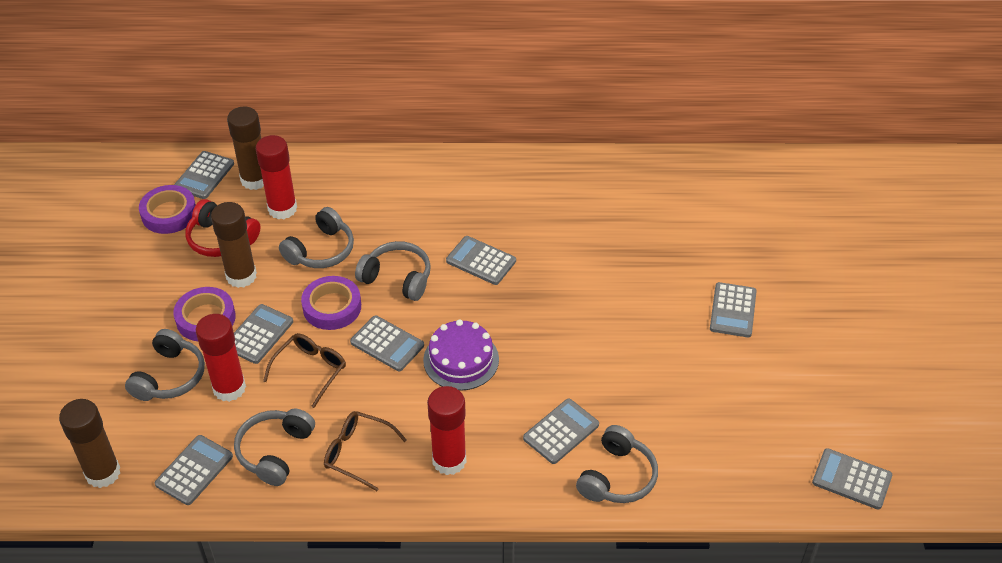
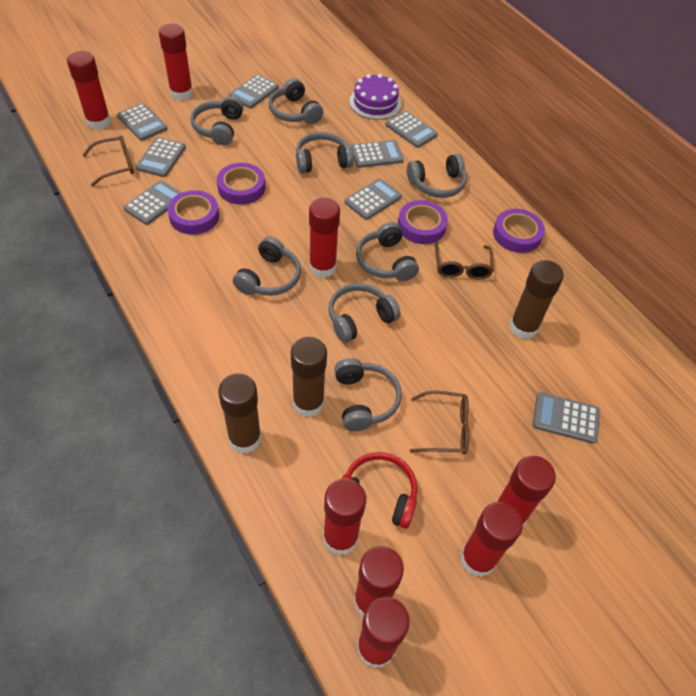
brown glasses: [263,333,346,408] [324,411,407,491] = 2 -> [83,135,134,186] [410,391,469,454] [435,242,494,280] = 3
grey headphones: [125,329,205,401] [234,409,315,486] [279,207,354,268] [355,241,431,301] [576,425,658,503] = 5 -> [191,96,244,145] [233,236,301,296] [269,78,323,124] [296,132,354,173] [328,283,401,343] [334,358,402,431] [356,222,419,281] [407,154,466,198] = 8
purple tape: [139,185,196,234] [173,287,236,341] [301,276,361,330] = 3 -> [168,190,219,235] [217,163,265,204] [398,200,448,244] [493,209,545,253] = 4
red glue stick: [196,314,246,402] [256,135,297,219] [427,386,466,475] = 3 -> [67,51,111,130] [159,24,193,100] [309,198,340,278] [323,479,366,555] [354,546,404,616] [357,597,410,669] [460,502,523,577] [496,456,556,526] = 8

